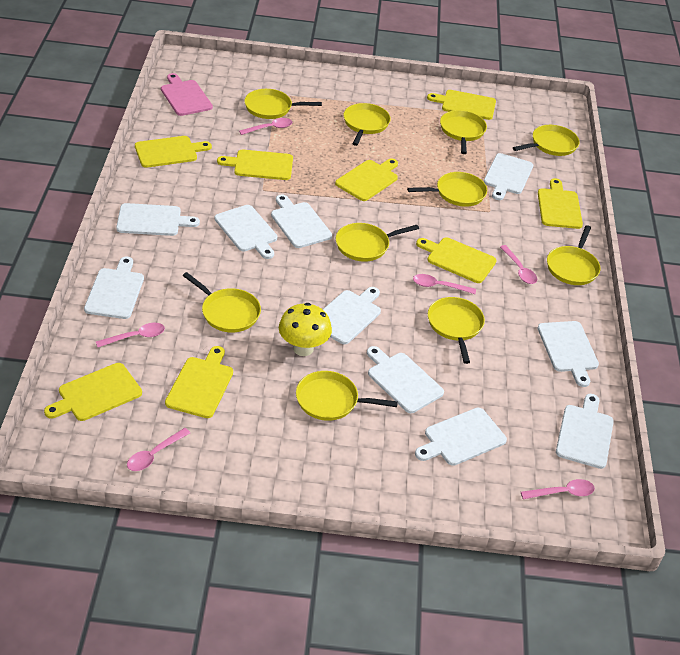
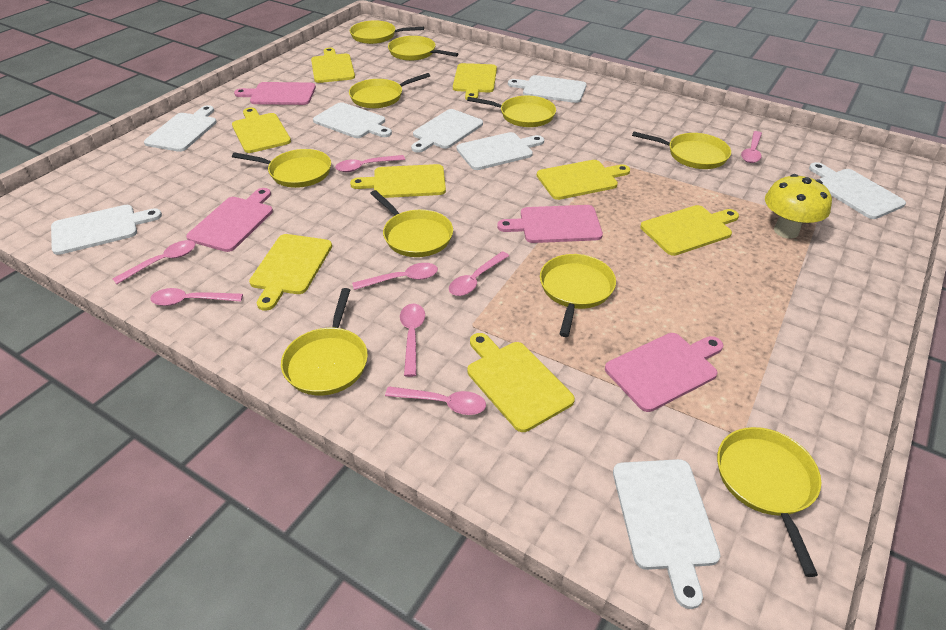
pink cutting board: [161,73,213,116] = 1 -> [186,188,273,252] [234,82,316,105] [497,205,603,243] [605,333,724,412] = 4
pink spoon: [96,323,165,347] [127,428,190,471] [239,118,292,135] [413,274,476,294] [500,245,537,284] [521,479,595,499] = 6 -> [113,240,195,284] [150,288,243,306] [335,155,405,172] [352,263,438,290] [385,386,486,415] [400,304,425,377] [449,251,509,296] [741,131,762,163] = 8
white cutting board: [84,257,144,319] [116,203,200,236] [215,205,277,259] [271,194,332,248] [323,287,381,344] [367,346,444,413] [415,408,507,466] [484,153,533,200] [538,321,599,387] [556,394,614,469] = 10 -> [51,205,162,255] [144,105,217,152] [313,102,392,138] [411,109,483,153] [457,132,544,170] [508,75,587,103] [613,459,720,609] [809,162,906,219] = 8

